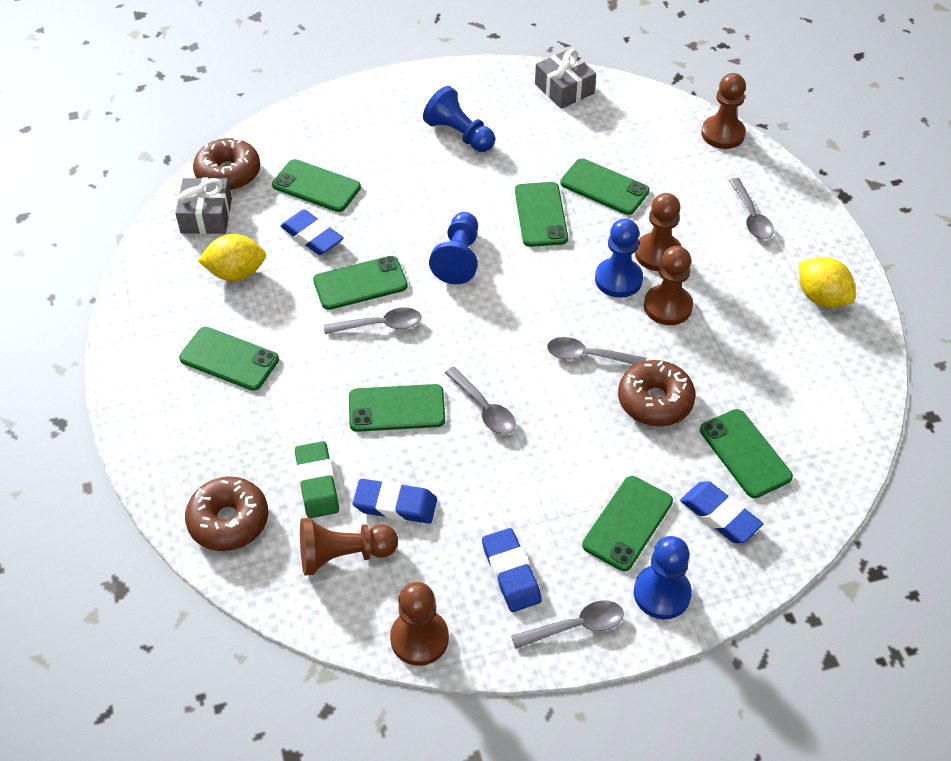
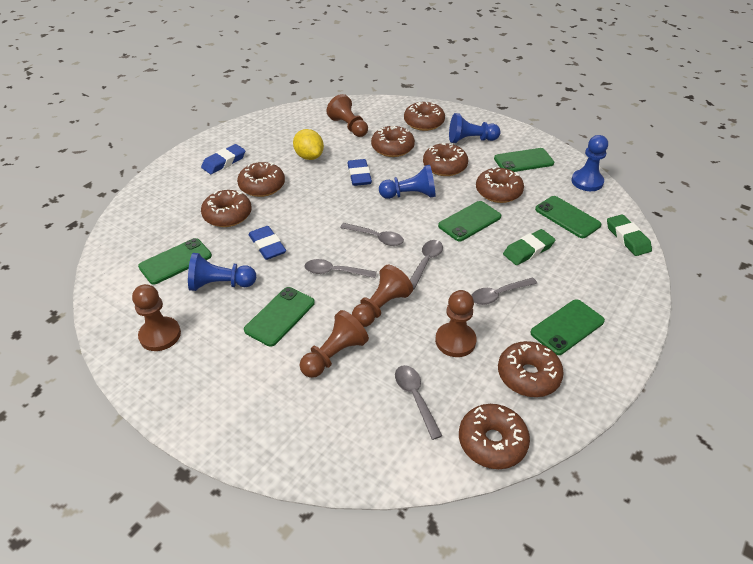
blue eraser: [280,209,344,255] [353,479,437,524] [482,528,542,612] [680,481,763,543] = 4 -> [201,144,245,174] [249,226,286,260] [347,159,372,186] = 3
brown donut: [185,476,268,551] [193,138,261,191] [618,360,696,426] = 3 -> [201,190,251,227] [237,162,285,197] [371,126,415,157] [404,102,445,131] [423,143,468,176] [459,404,530,469] [476,167,524,203] [498,341,564,397] = 8
green eraser: [295,441,339,518] = 1 -> [503,229,555,265] [607,214,652,256] = 2
green phone: [179,327,279,391] [272,159,361,212] [313,256,408,310] [349,384,445,432] [515,182,568,247] [560,158,650,215] [582,476,673,571] [700,409,793,498] = 8 -> [138,238,212,285] [244,287,315,347] [438,201,501,241] [494,148,554,172] [530,299,605,355] [535,196,602,238] = 6
grey gift: [175,177,232,234] [535,49,596,109] = 2 -> none = 0
yellow lemon: [197,234,266,281] [799,257,855,307] = 2 -> [293,129,324,160] = 1

